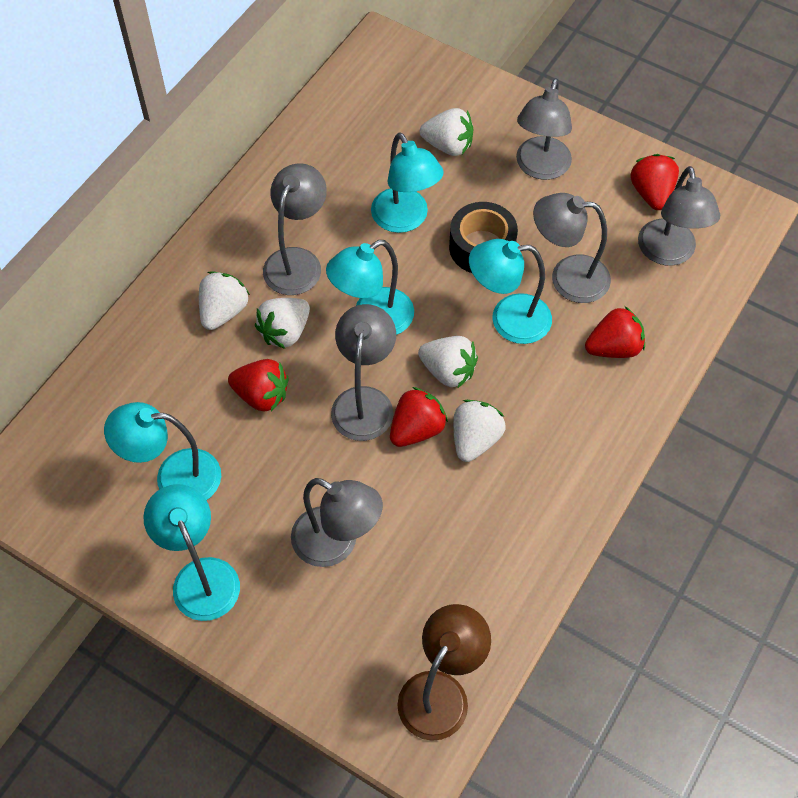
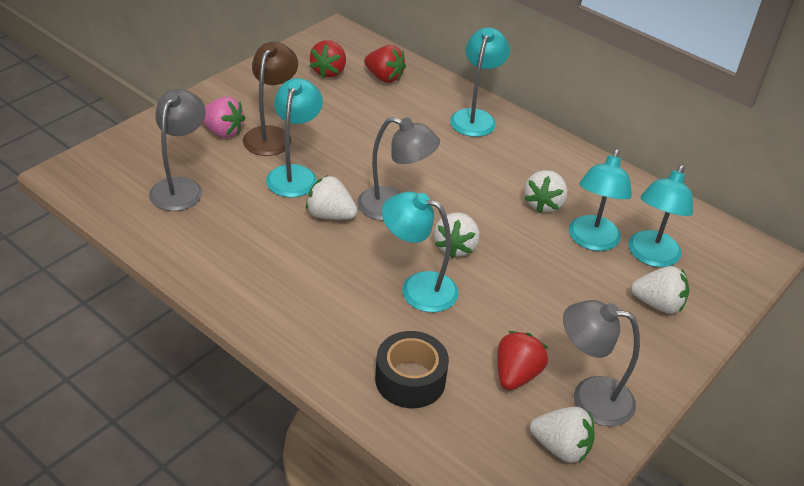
grey lamp: [263,163,327,295] [291,478,383,567] [331,304,396,441] [516,78,572,180] [533,193,611,303] [638,166,720,266] = 6 -> [149,89,205,211] [357,117,440,221] [563,300,640,426] = 3
pink strawberry: none = 0 -> [203,97,245,138] = 1
red strawberry: [228,359,289,412] [390,387,448,447] [585,306,645,358] [630,154,679,210] = 4 -> [310,40,346,78] [364,45,406,83] [497,331,548,390] = 3

